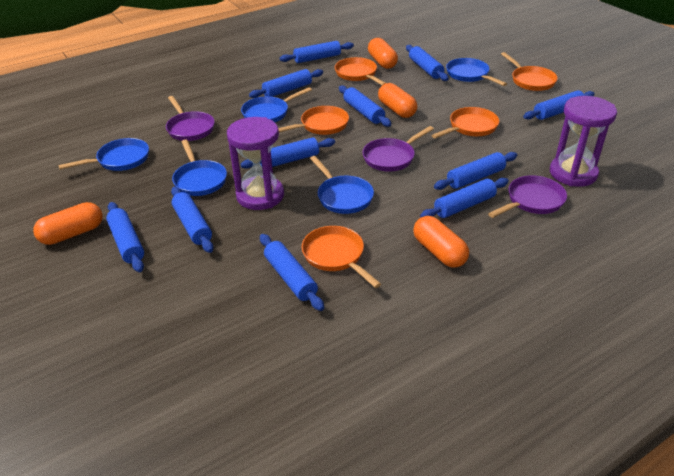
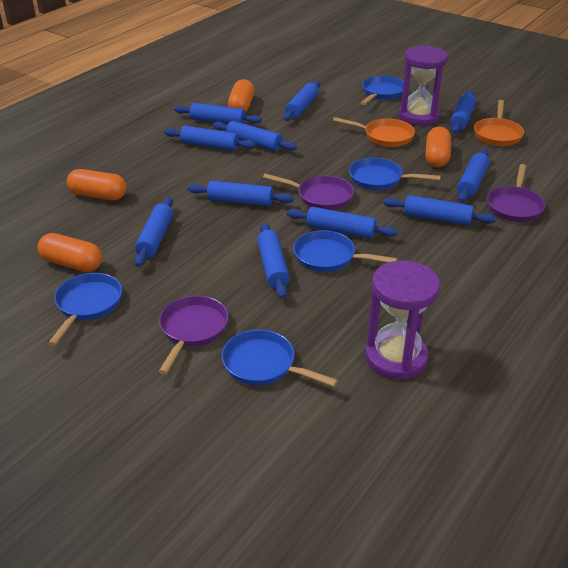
orange pan: [278,106,349,135] [302,226,381,288] [335,57,385,85] [432,107,499,139] [501,52,558,91] = 5 -> [333,117,415,147] [474,100,524,146] = 2

